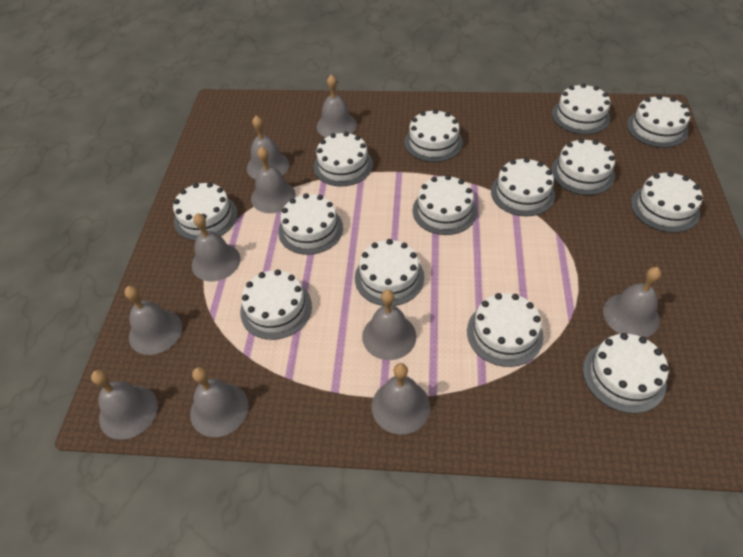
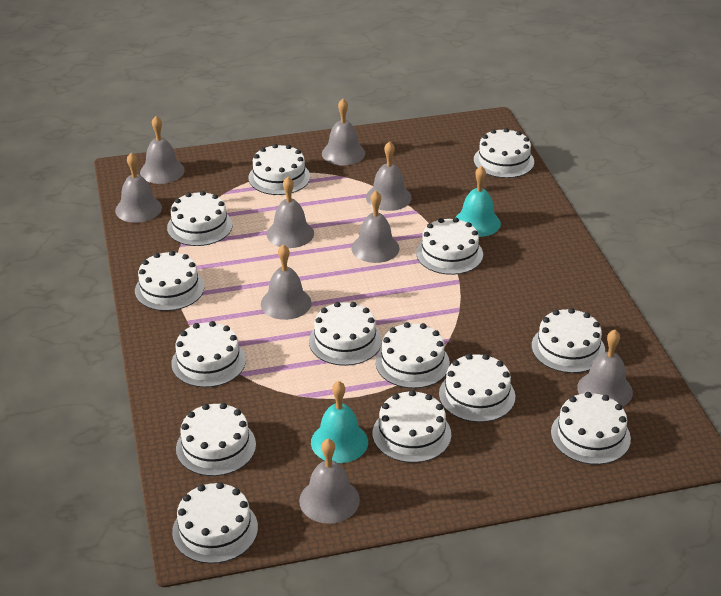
grey bell: [91,370,158,440] [124,286,182,355] [190,367,249,437] [192,213,240,281] [247,116,289,180] [251,147,296,213] [317,75,357,137] [362,290,416,360] [372,363,430,434] [603,267,661,338] = 10 -> [115,153,162,223] [140,116,185,184] [261,244,312,320] [267,177,314,248] [299,439,360,524] [322,99,365,166] [351,191,400,263] [366,141,412,211] [577,330,633,407] = 9
turquoise bell: none = 0 -> [311,381,368,463] [455,166,501,237] = 2

